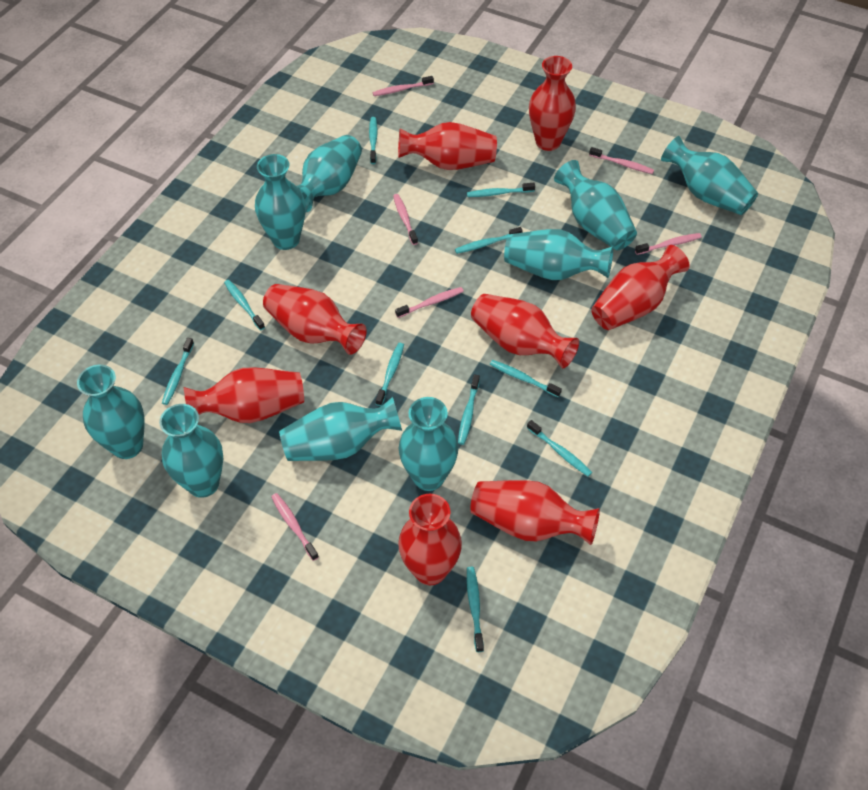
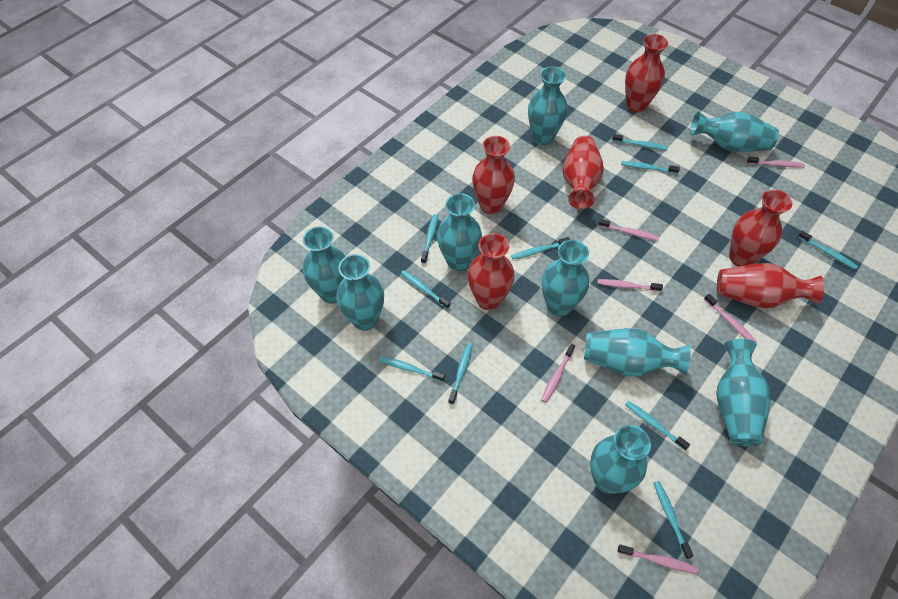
red vase: [183,367,304,423] [263,284,367,355] [398,122,497,170] [398,494,462,585] [470,480,600,545] [471,294,579,368] [529,56,576,151] [591,245,690,330] = 8 -> [468,233,515,310] [472,136,515,214] [562,136,604,209] [625,34,668,113] [717,263,824,308] [729,190,792,266] = 6

